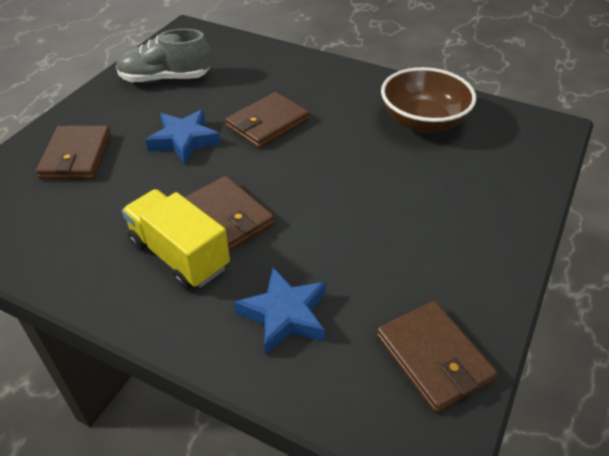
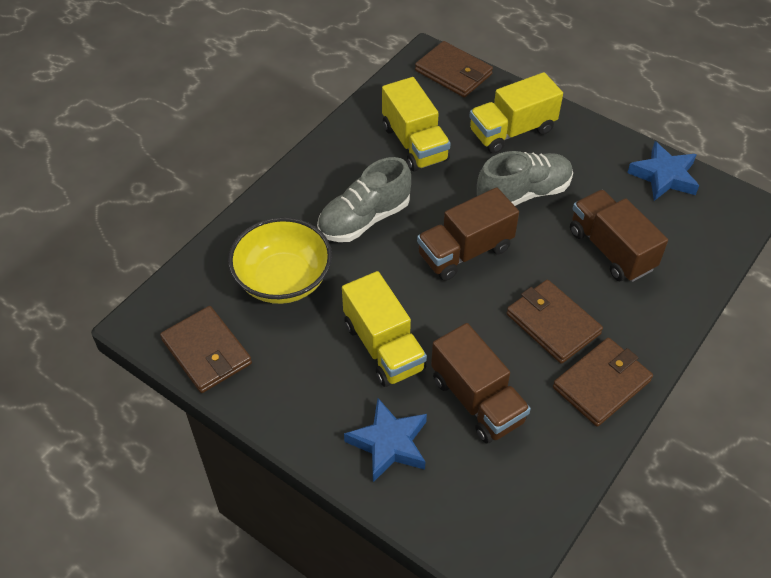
brown bowl: [381,67,476,133] = 1 -> none = 0
brown truck: none = 0 -> [417,187,519,281] [431,323,531,443] [570,190,668,282] = 3
grey shoe: [116,29,211,83] = 1 -> [317,157,411,242] [477,151,573,206] = 2
yellow bowl: none = 0 -> [228,217,332,304] = 1
yellow truck: [122,189,230,290] = 1 -> [342,271,427,387] [382,77,451,172] [470,72,563,153] = 3

